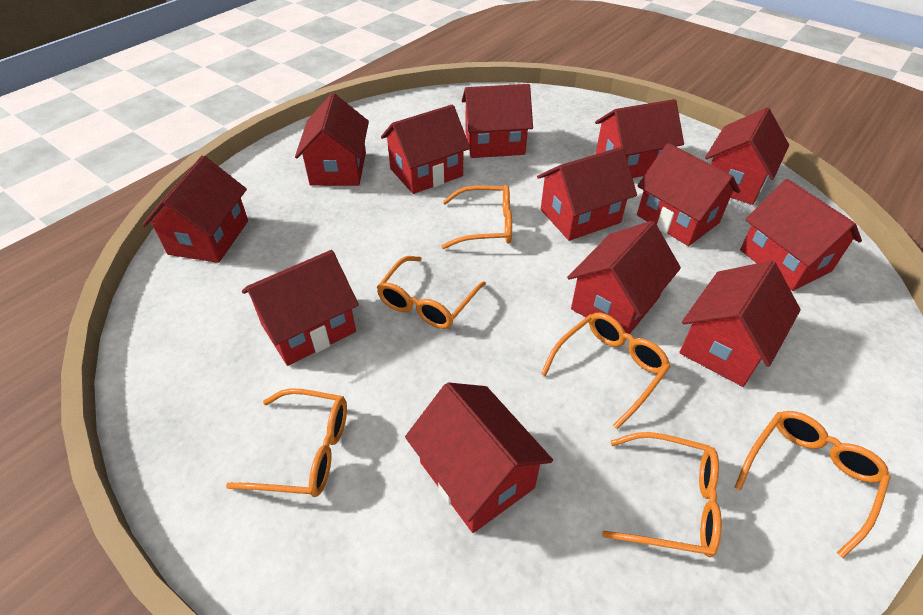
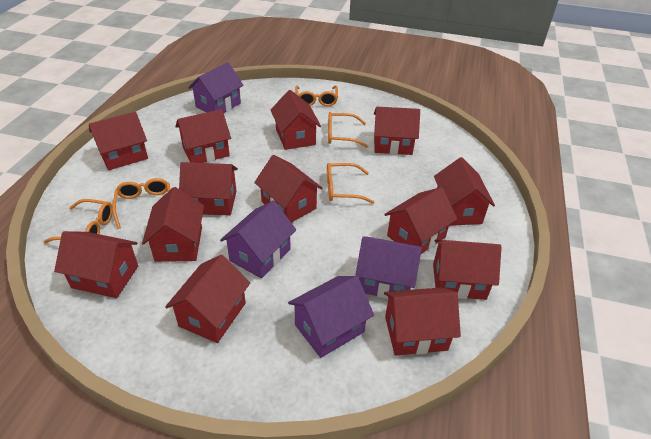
orange glasses: [226,388,347,497] [377,256,486,329] [441,185,512,249] [541,313,671,429] [602,432,722,557] [735,411,891,558] = 6 -> [44,199,113,243] [112,178,170,229] [295,85,338,106] [327,163,375,204] [328,112,368,148] = 5
purple house: none = 0 -> [188,62,244,113] [220,200,296,279] [288,276,374,358] [355,236,422,299] = 4

